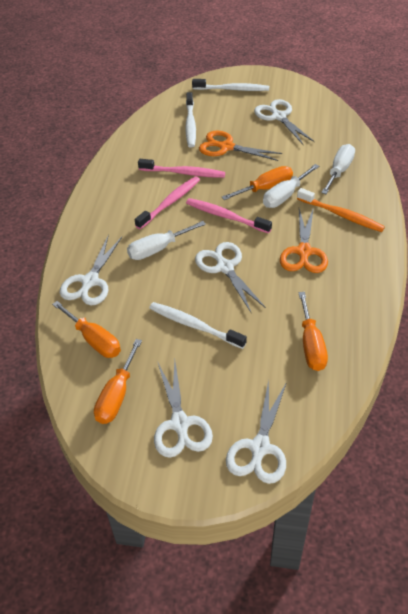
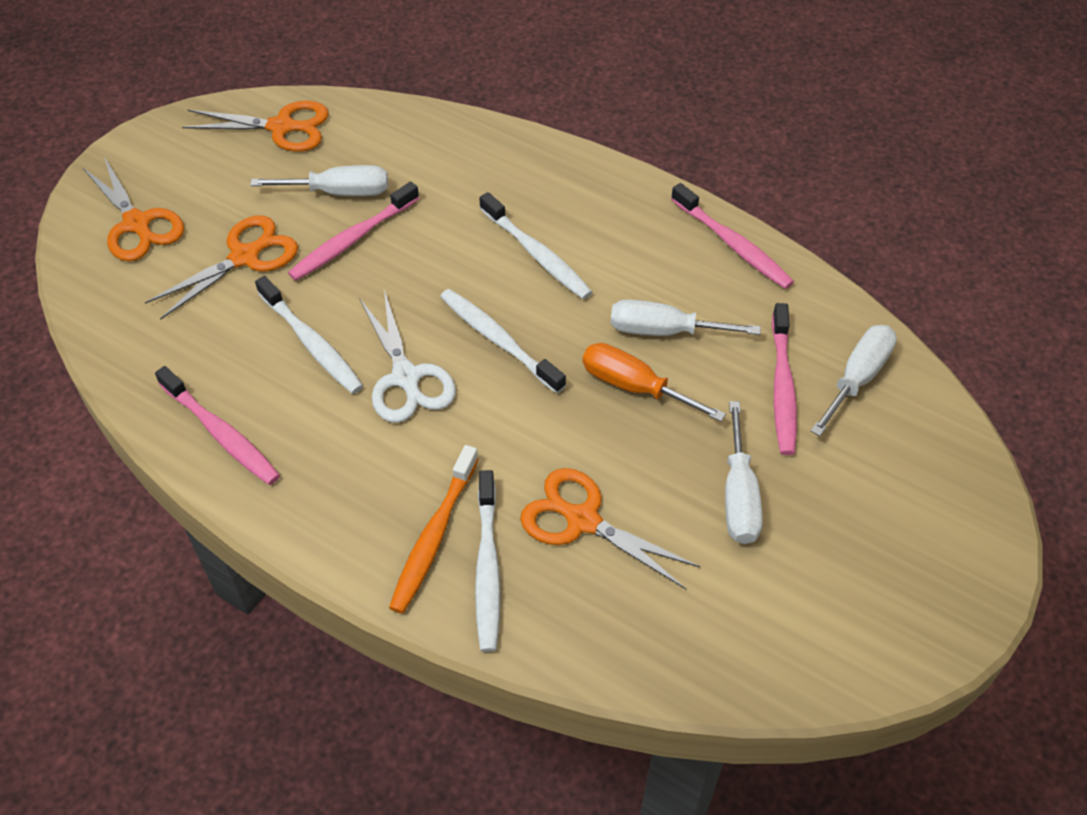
orange scissors: [199,131,282,161] [280,207,328,273] = 2 -> [82,157,184,261] [145,215,298,320] [182,101,329,152] [520,468,700,589] = 4
orange screwdriver: [52,301,121,358] [94,339,142,424] [222,166,293,200] [298,292,328,371] = 4 -> [583,343,726,422] = 1
pink toothbrush: [135,176,200,229] [138,159,225,178] [186,198,272,234] = 3 -> [155,366,280,485] [288,182,419,281] [671,183,794,289] [772,303,797,455] = 4
white scissors: [60,234,122,305] [154,361,213,458] [195,242,266,312] [226,380,287,484] [254,99,315,145] = 5 -> [359,290,456,423] = 1
white screwdriver: [127,221,206,260] [263,164,319,208] [321,144,355,194] = 3 -> [250,165,388,196] [610,299,761,336] [725,401,763,544] [811,325,897,436] = 4
white toothbrush: [149,302,247,349] [185,92,196,148] [192,79,269,91] = 3 -> [255,276,363,394] [440,289,566,393] [475,470,501,652] [479,192,593,300] = 4

